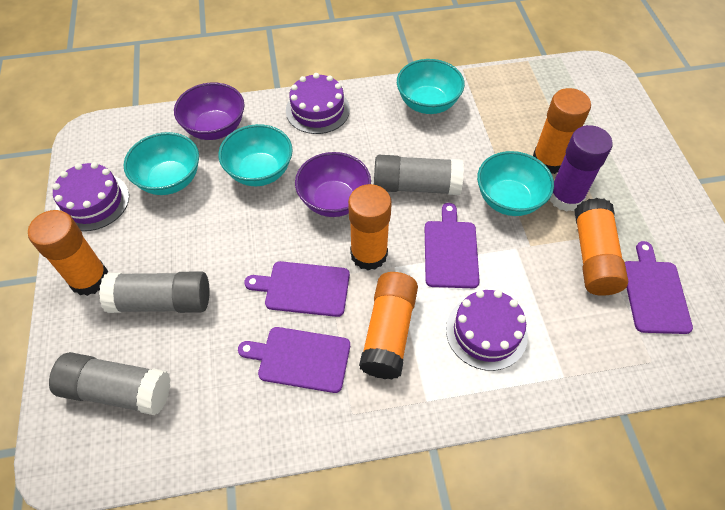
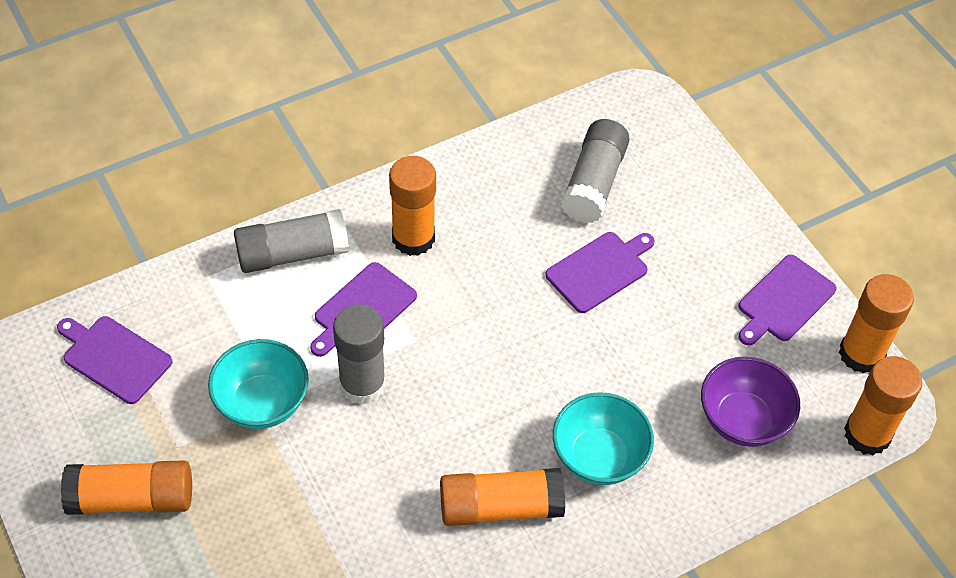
purple bowl: [174,82,245,140] [295,152,371,217] = 2 -> [701,357,800,447] = 1
purple cake: [52,162,129,231] [286,73,350,134] [446,290,528,371] = 3 -> none = 0
purple glue stick: [550,125,613,212] = 1 -> none = 0
turquoise bowl: [124,132,199,195] [218,124,293,186] [397,59,465,114] [477,151,554,216] = 4 -> [208,339,309,429] [553,392,654,485] = 2

